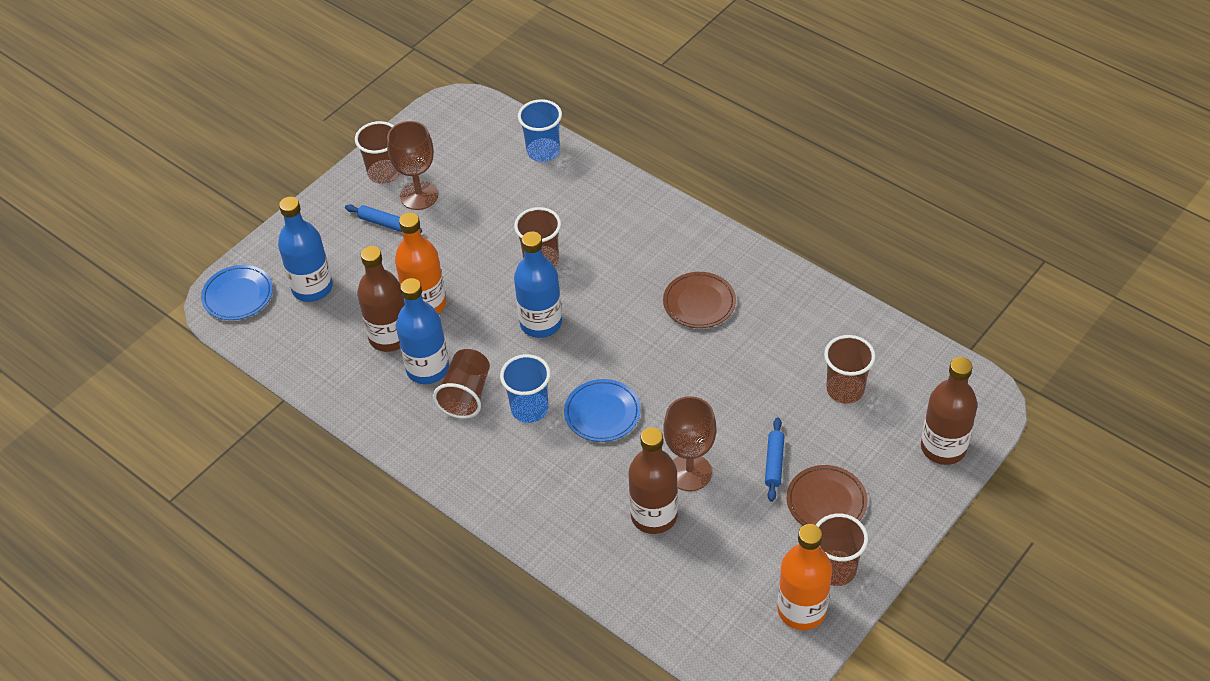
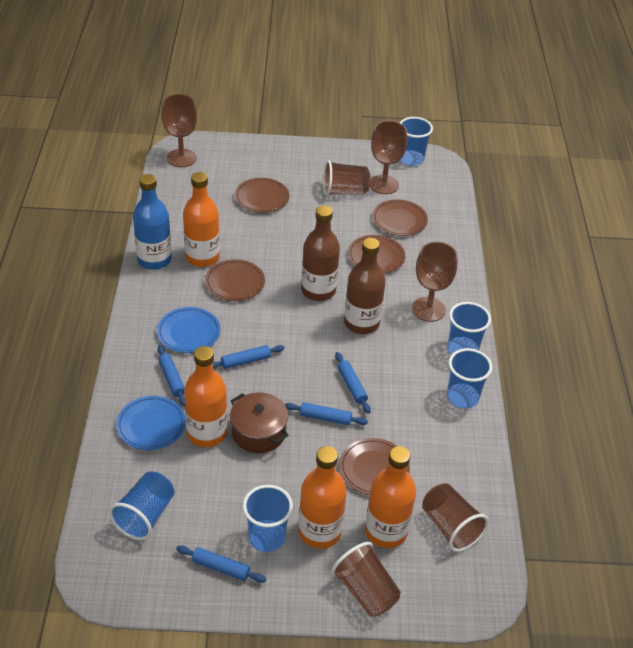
blue bottle: [278,197,333,302] [396,278,449,384] [514,231,562,338] = 3 -> [133,174,172,270] = 1
blue cup: [500,354,551,423] [518,99,562,162] = 2 -> [109,471,174,540] [243,485,293,552] [400,117,433,166] [447,348,492,409] [448,302,491,355] = 5
blue rolling pin: [345,204,422,233] [765,417,785,502] = 2 -> [157,345,185,406] [176,545,266,583] [213,345,285,369] [285,402,368,425] [335,352,371,413] = 5
brown bottle: [357,246,405,352] [628,427,678,534] [921,357,978,465] = 3 -> [301,205,340,301] [344,238,386,334] = 2
brown cup: [355,121,400,184] [433,349,490,419] [514,207,561,267] [816,513,868,586] [824,335,875,404] = 5 -> [323,160,370,196] [331,542,401,617] [422,483,489,552] = 3
brown goblet: [387,121,438,210] [663,396,717,491] = 2 -> [161,94,197,167] [370,121,407,194] [412,242,457,322] = 3
brown plate: [663,272,736,328] [787,465,868,526] = 2 -> [205,259,265,301] [235,178,289,213] [340,438,410,495] [348,235,405,274] [372,199,428,236] = 5
brown pot: none = 0 -> [230,392,289,453] = 1
orange bottle: [395,213,446,314] [777,524,832,630] = 2 -> [183,172,220,267] [184,346,227,447] [298,446,347,549] [365,446,416,548] = 4

